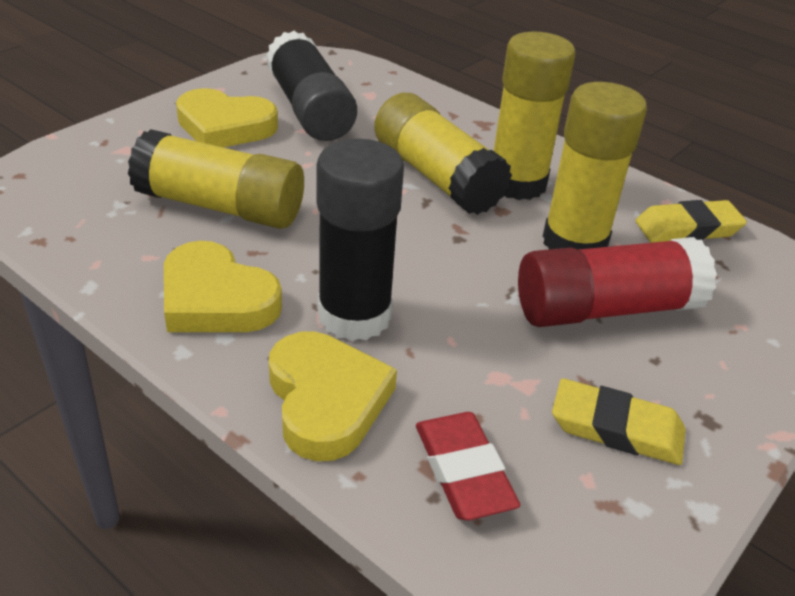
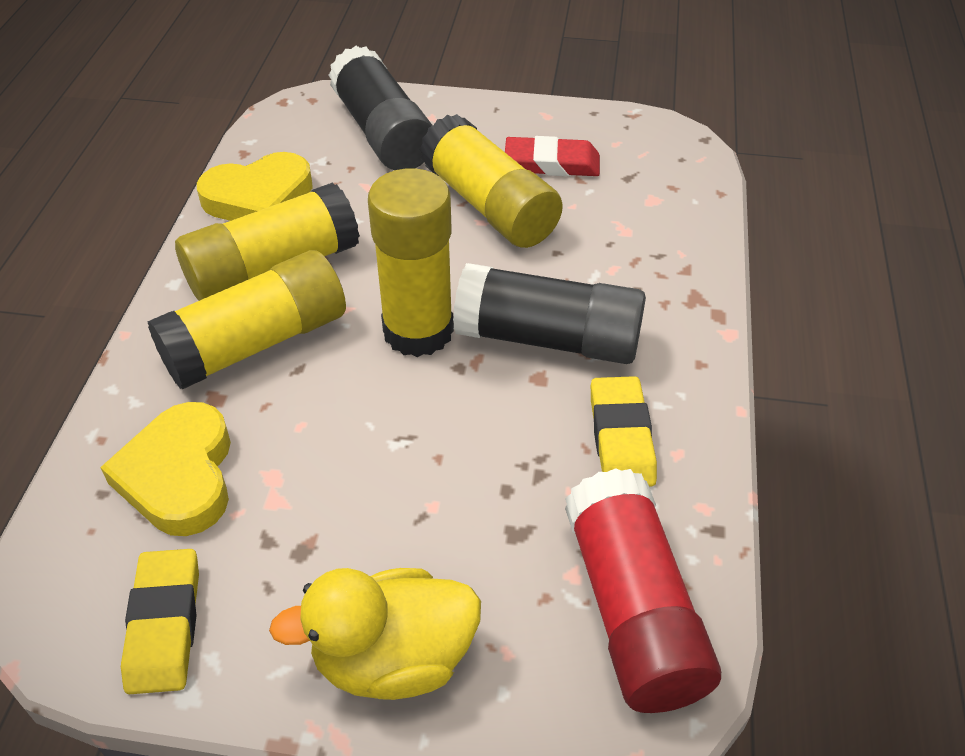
yellow duck: none = 0 -> [269,568,481,700] = 1
yellow heart: [164,241,282,332] [176,88,278,147] [269,331,397,461] = 3 -> [100,402,231,536] [197,152,313,221] = 2

